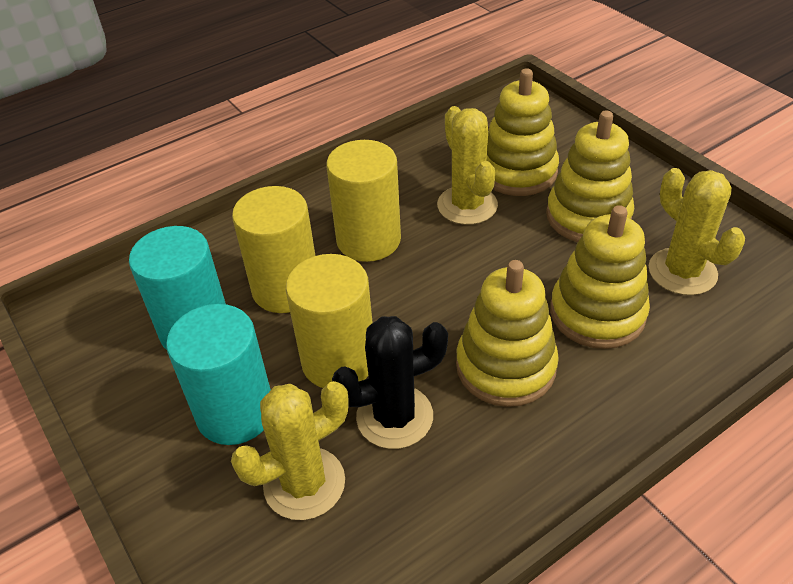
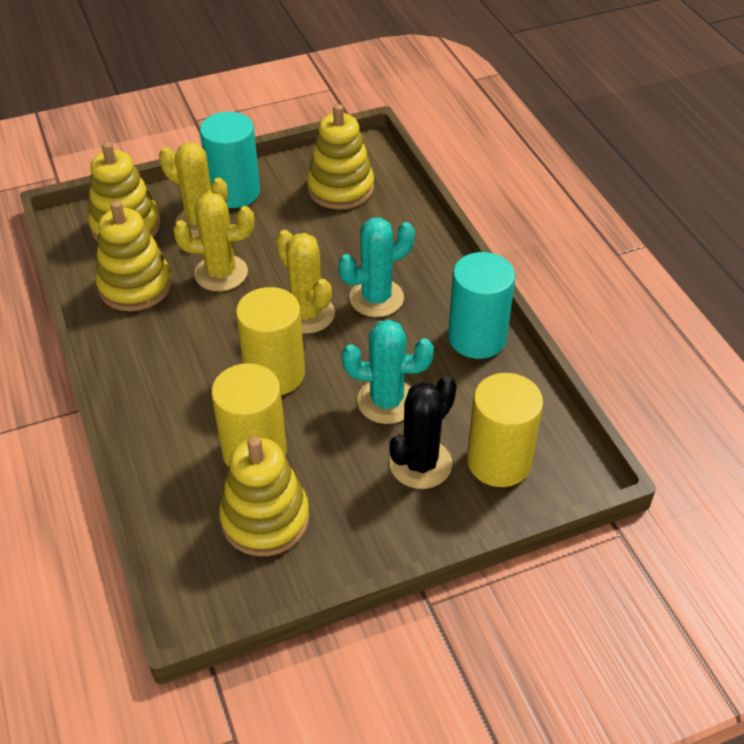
turquoise cactus: none = 0 -> [338,217,415,317] [342,320,434,424] = 2

